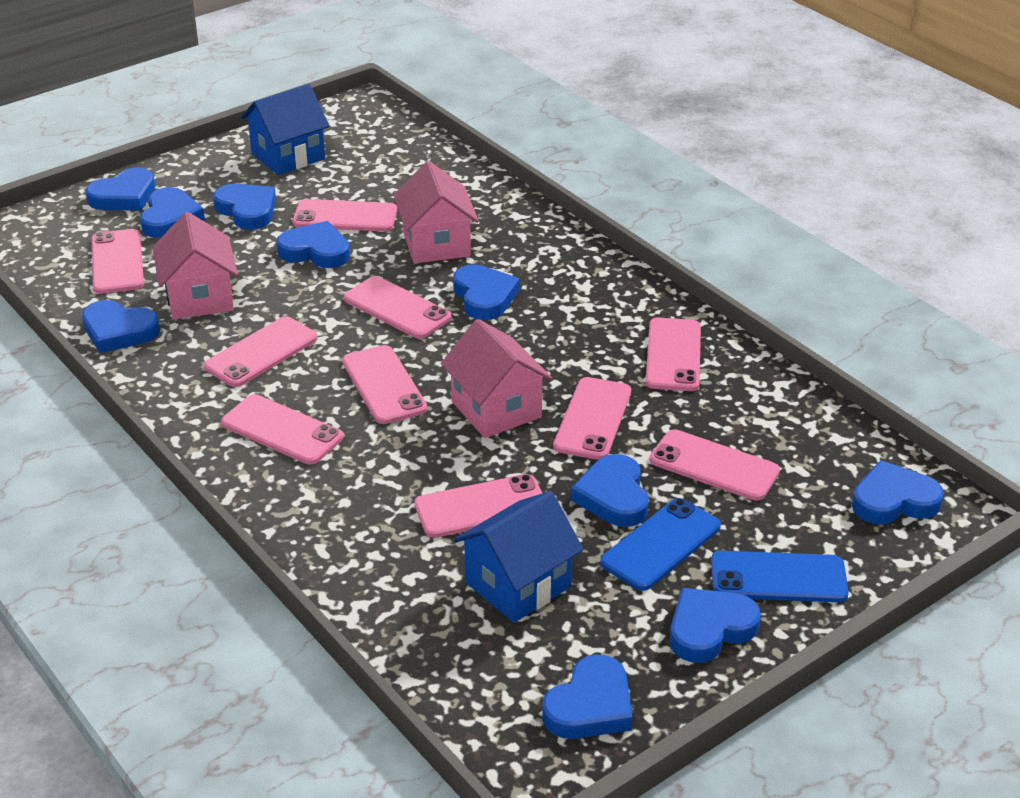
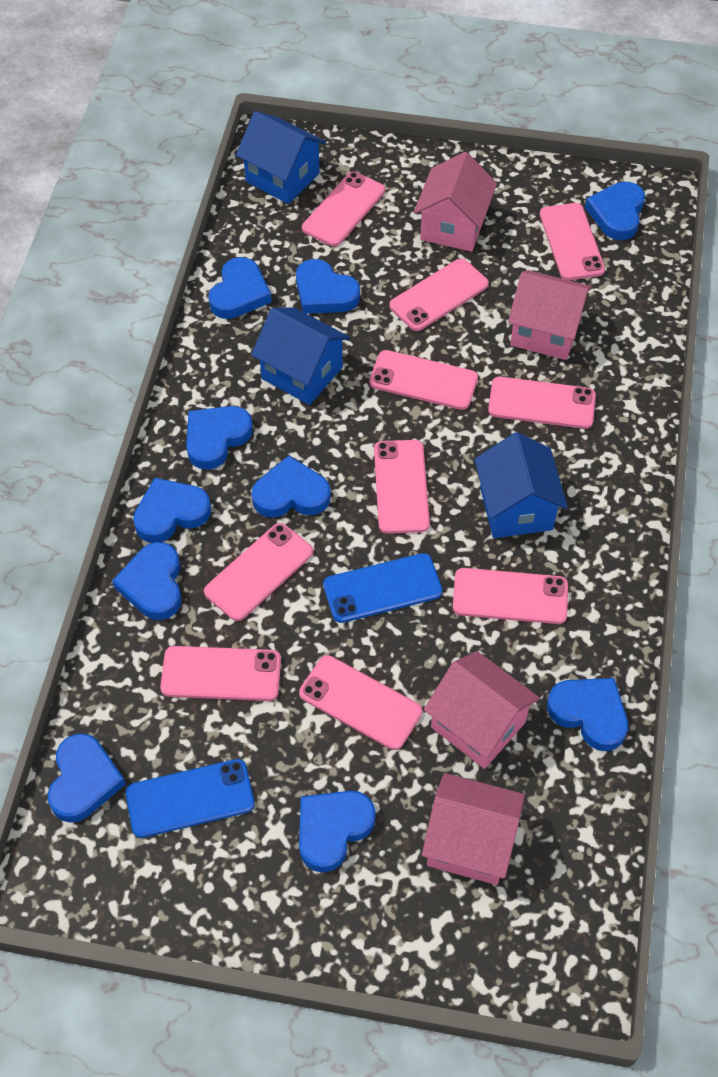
blue house: [241,84,329,175] [454,491,583,623] = 2 -> [236,111,326,204] [251,308,350,405] [475,432,568,538] = 3
pink house: [152,212,238,320] [393,161,479,263] [441,319,552,438] = 3 -> [414,152,497,252] [422,773,525,885] [424,651,540,769] [508,270,592,360] = 4

